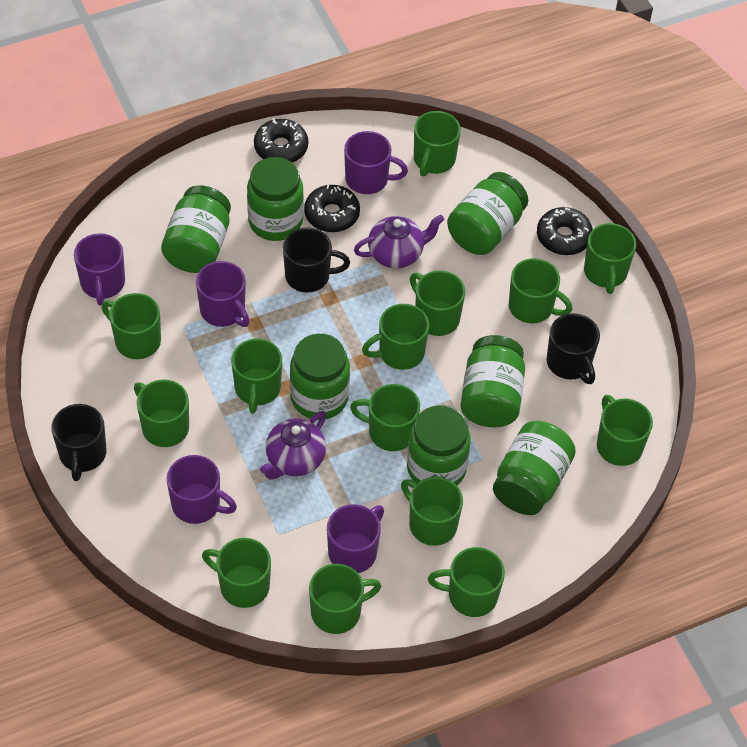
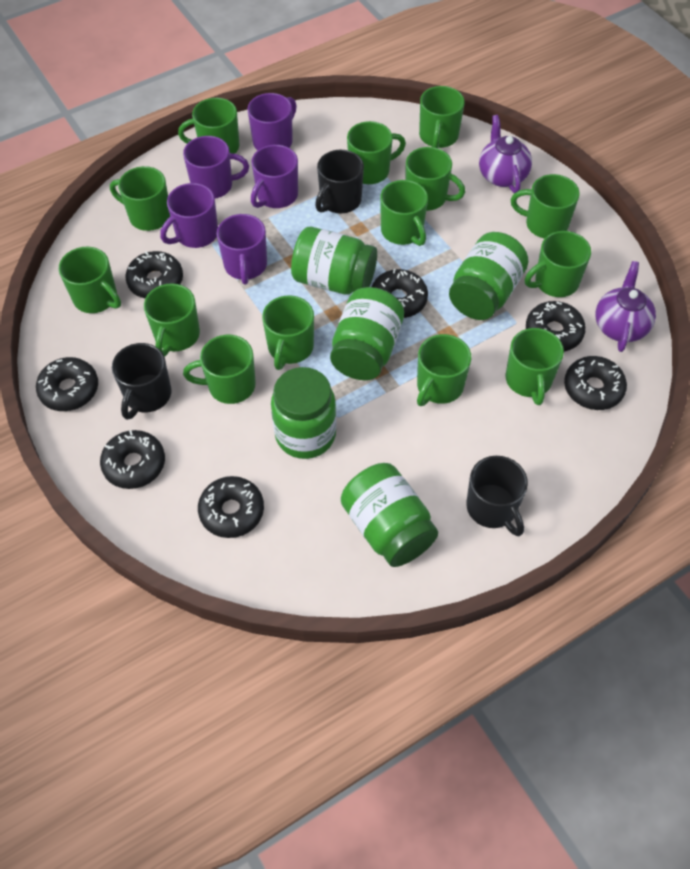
black donut: [254,118,308,162] [304,184,360,232] [537,207,593,255] = 3 -> [36,357,98,411] [100,430,165,489] [125,251,183,298] [198,476,264,538] [372,269,428,318] [526,301,586,351] [564,356,627,410] = 7
green jar: [161,185,231,273] [247,157,304,241] [290,334,350,420] [407,405,471,485] [447,172,528,255] [460,335,525,427] [493,421,576,515] = 7 -> [271,367,337,459] [291,227,377,295] [330,287,404,380] [341,463,438,567] [449,232,528,320] = 5

